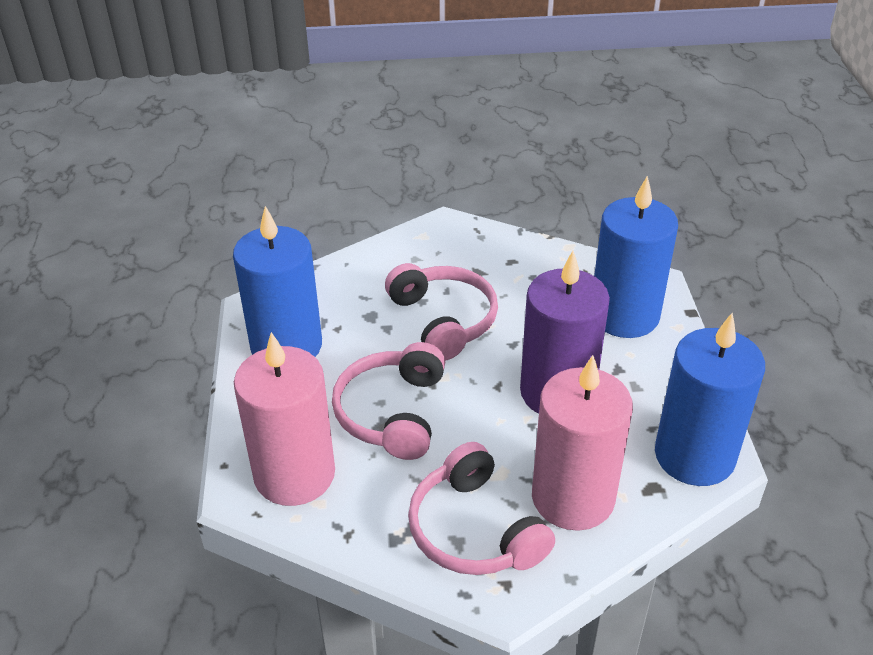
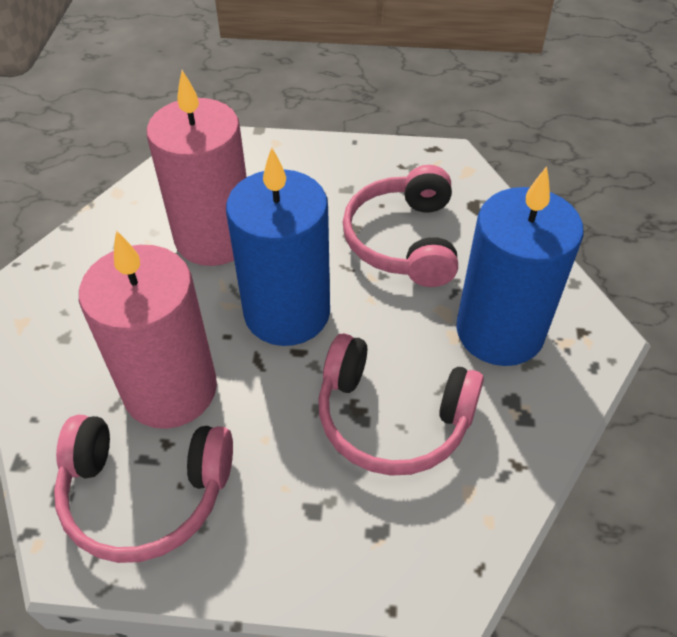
blue candle: [233,206,322,357] [594,176,678,338] [655,313,765,486] = 3 -> [226,147,330,346] [456,166,584,366] = 2
purple candle: [520,251,610,414] = 1 -> none = 0

